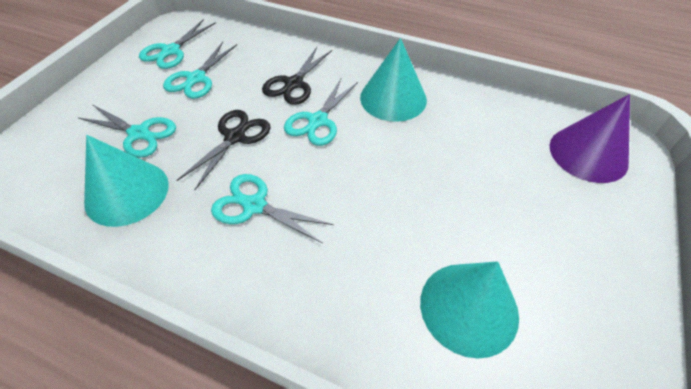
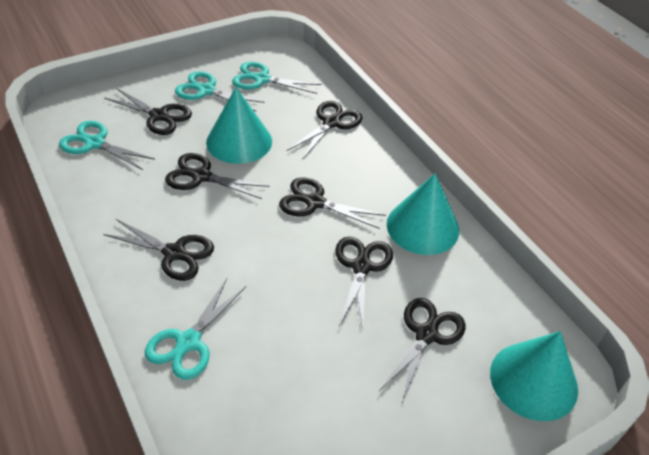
black scissors: [176,110,271,190] [262,47,332,105] = 2 -> [103,219,214,281] [104,88,192,135] [165,153,270,199] [279,177,386,229] [287,101,362,160] [335,237,393,329] [379,298,466,403] = 7
purple cone: [549,94,630,183] = 1 -> none = 0
turquoise scissors: [77,105,176,158] [139,19,216,69] [163,42,237,99] [211,174,334,244] [284,79,358,146] = 5 -> [59,121,155,170] [145,278,246,380] [175,71,265,111] [232,62,322,94] = 4

